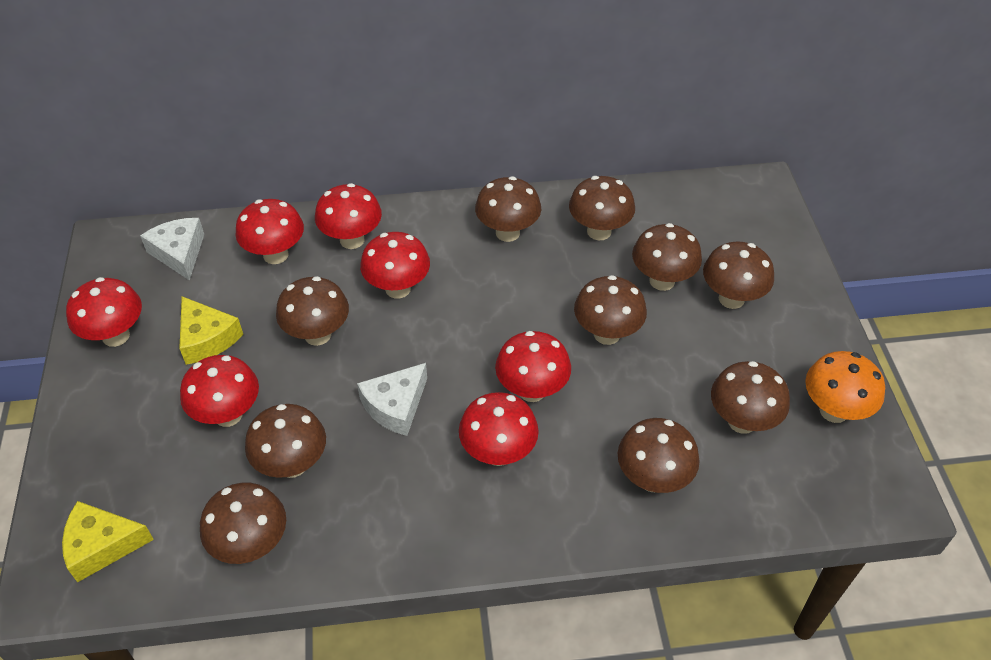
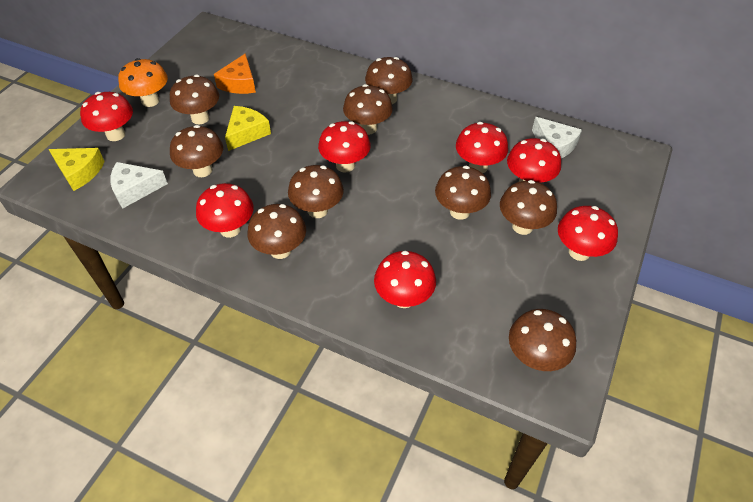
brown mushroom: [200,483,286,564] [245,404,326,478] [276,276,349,346] [475,176,541,242] [569,176,635,240] [574,275,647,345] [618,418,700,493] [632,223,702,291] [703,241,774,309] [711,361,790,434] = 10 -> [170,75,219,124] [170,125,223,177] [248,204,306,259] [288,165,344,218] [343,84,393,135] [365,57,413,104] [435,166,491,220] [500,180,557,235] [509,309,576,371] = 9
orange cheese: none = 0 -> [214,53,256,94] = 1

